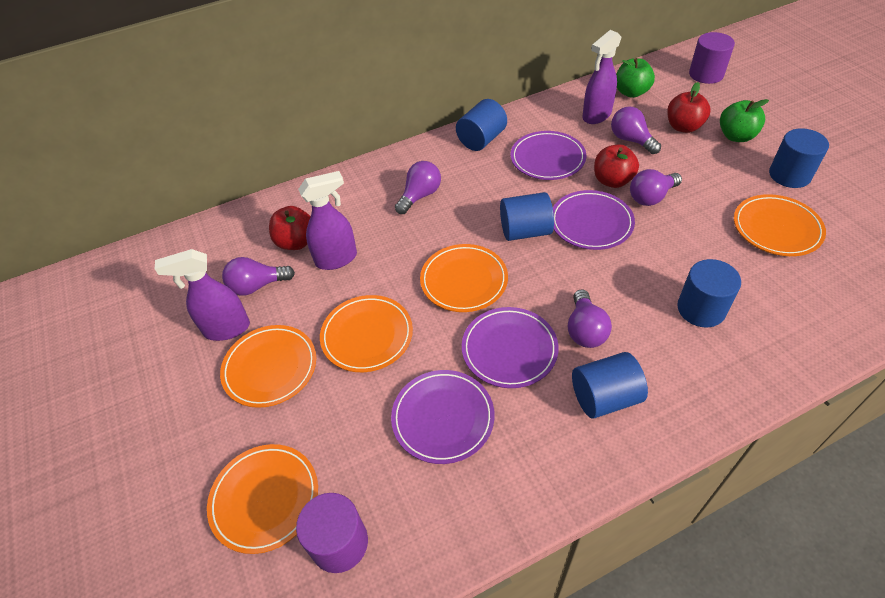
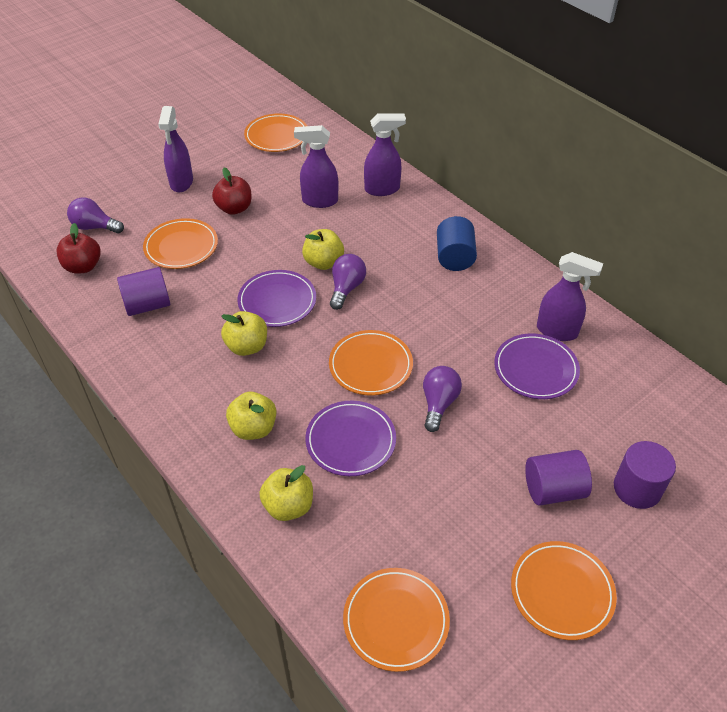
blue cylinder: [456,99,507,151] [500,192,554,241] [572,352,648,418] [677,259,741,327] [769,128,829,188] = 5 -> [437,216,477,271] = 1
green apple: [616,58,655,98] [720,99,769,142] = 2 -> none = 0
purple cylinder: [296,493,368,573] [689,32,735,84] = 2 -> [117,267,170,316] [525,450,592,506] [614,441,676,509] = 3
purple light bulb: [222,257,295,296] [395,161,441,214] [568,289,612,348] [611,107,661,154] [630,169,682,206] = 5 -> [67,197,124,233] [330,254,366,310] [423,366,462,432] = 3
purple plate: [391,370,494,464] [462,307,559,388] [511,131,586,180] [553,190,635,250] = 4 -> [237,270,316,327] [306,401,396,476] [494,333,580,399] = 3
purple spray bottle: [155,249,250,341] [298,171,357,270] [582,30,622,124] = 3 -> [158,106,193,192] [294,125,338,208] [364,113,406,196] [537,252,603,341] = 4
red apple: [269,206,311,250] [594,145,639,188] [667,82,711,133] = 3 -> [57,223,101,274] [212,167,252,215] = 2
yellow apple: none = 0 -> [221,311,267,356] [226,392,276,440] [259,465,313,521] [302,229,344,270] = 4

